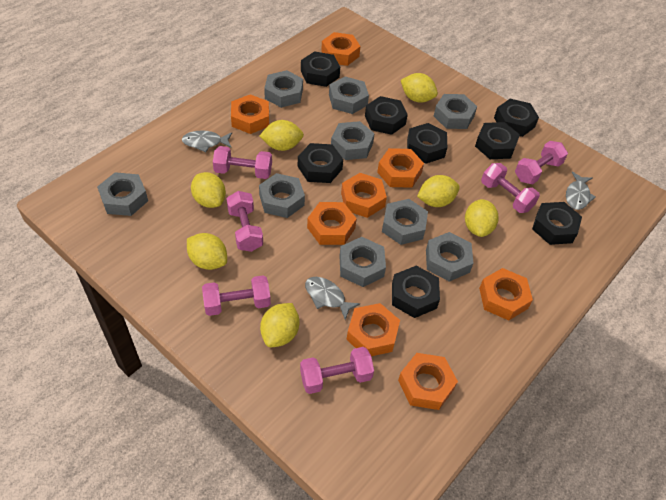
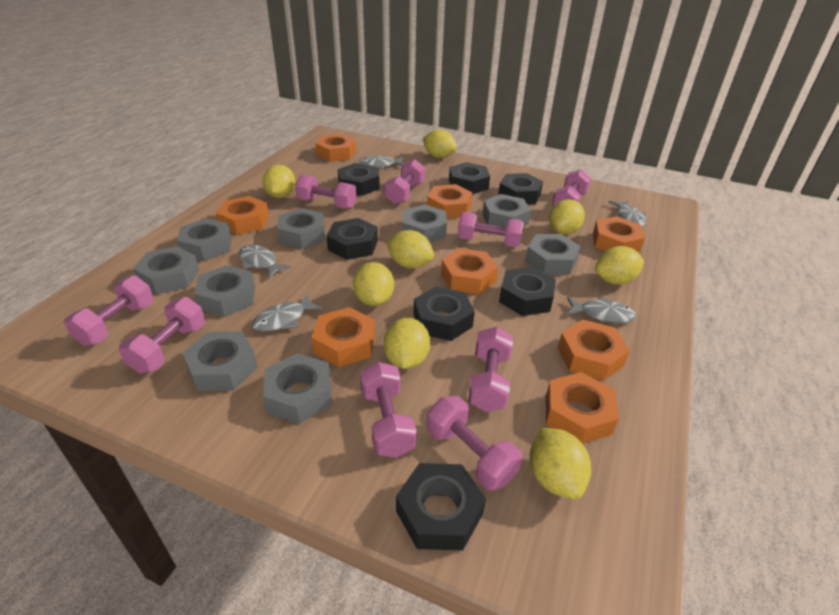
black nut: [298,143,343,183] [301,51,340,87] [365,96,408,135] [392,266,440,318] [407,123,447,163] [475,122,520,159] [494,99,539,137] [532,202,582,245] = 8 -> [327,218,378,260] [338,163,380,196] [396,463,486,551] [414,287,475,341] [449,162,490,194] [498,173,543,205] [499,267,556,316] = 7
grey fish: [182,130,232,152] [305,277,360,320] [566,172,596,210] = 3 -> [239,245,291,278] [252,294,323,332] [359,156,404,169] [567,297,636,323] [609,200,646,227] = 5
pink dumbbell: [202,275,271,316] [213,146,272,179] [226,191,263,252] [300,347,374,394] [481,163,540,213] [515,141,568,185] = 6 -> [64,275,154,346] [119,297,205,374] [295,175,356,209] [360,362,417,458] [385,159,425,205] [427,396,522,491] [458,212,524,247] [468,326,513,412] [552,170,591,206] = 9
yellow lemon: [187,233,227,270] [191,172,226,208] [260,120,304,151] [260,303,299,347] [401,73,438,103] [417,175,460,207] [465,199,499,237] = 7 -> [262,165,295,198] [353,262,394,306] [384,318,430,369] [386,230,434,268] [423,129,457,158] [530,428,591,499] [549,199,585,235] [595,246,644,285] = 8

